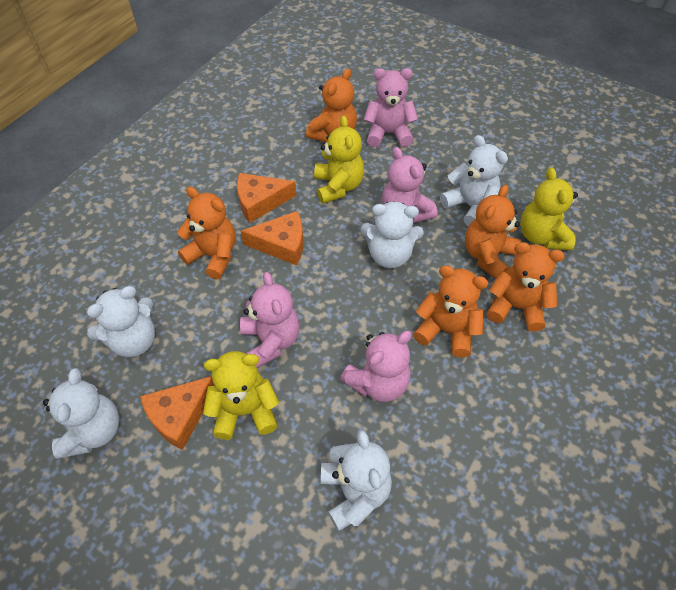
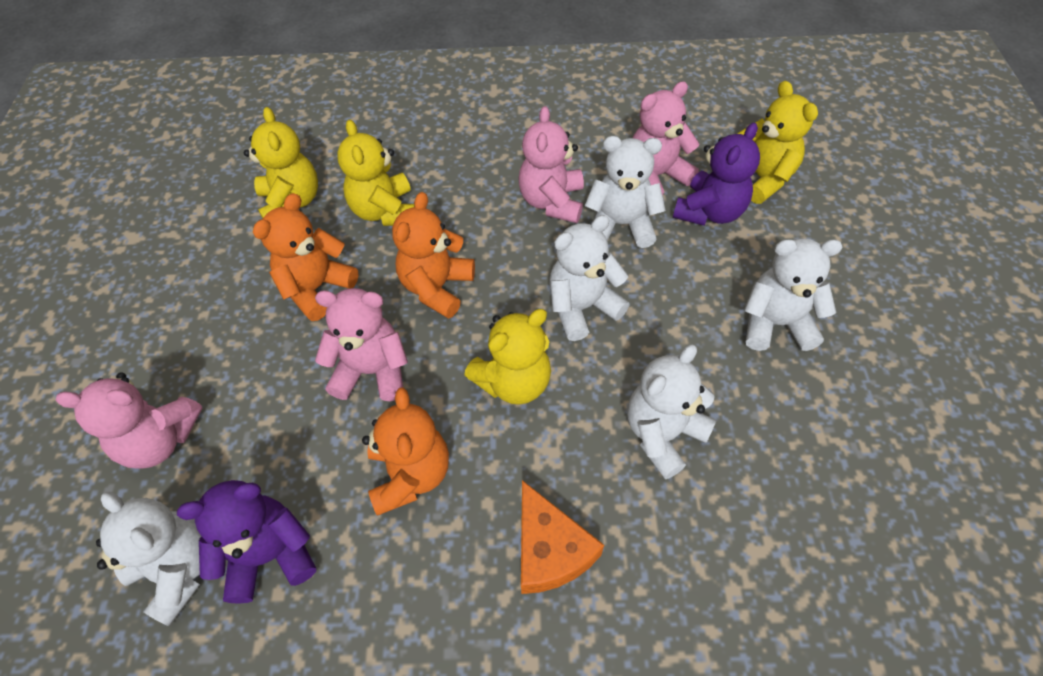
orange cheese: [140,376,215,450] [237,173,296,223] [241,211,303,265] = 3 -> [521,480,604,594] = 1
orange teddy bear: [177,187,236,279] [306,68,357,142] [413,265,489,358] [465,185,521,279] [487,242,565,331] = 5 -> [253,193,359,321] [362,387,449,516] [392,192,475,319] = 3
purple teddy bear: none = 0 -> [177,480,316,604] [673,123,760,226] = 2
yellow teddy bear: [203,351,279,440] [314,116,364,204] [520,167,578,250] = 3 -> [244,107,318,218] [337,120,415,226] [464,309,551,405] [738,81,818,204] = 4

